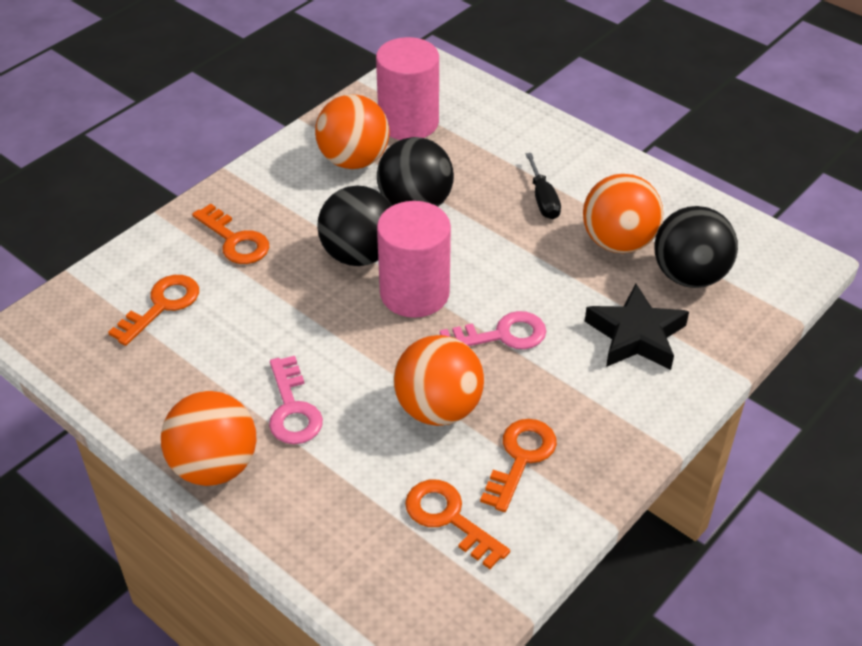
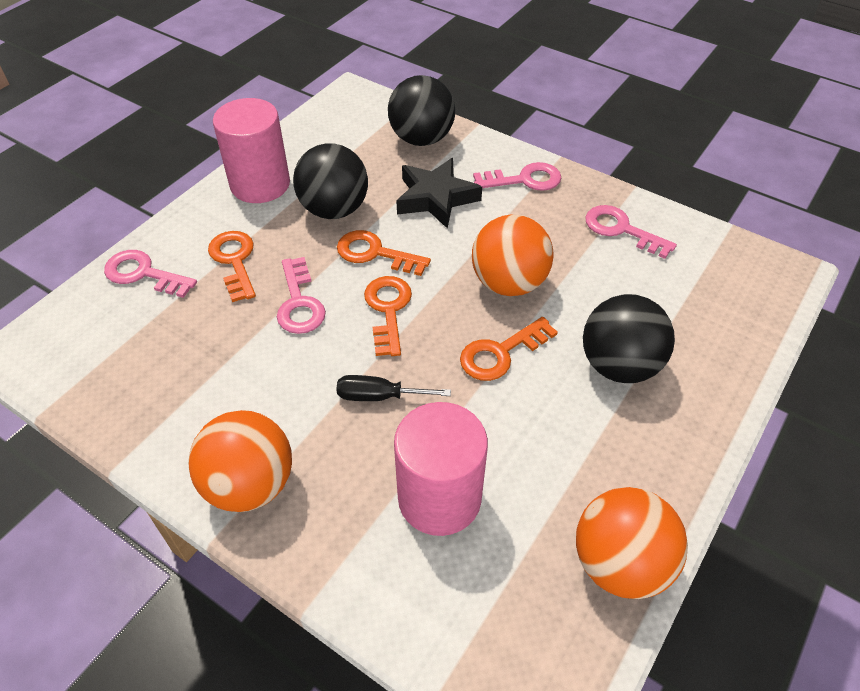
orange ball: [161,391,256,486] [315,94,389,169] [393,335,484,426] [583,174,663,253] = 4 -> [188,410,292,512] [472,214,554,296] [576,487,688,599] = 3
pink key: [269,356,323,444] [440,311,546,349] = 2 -> [104,250,197,298] [277,257,326,334] [473,162,561,191] [585,205,677,259] = 4

